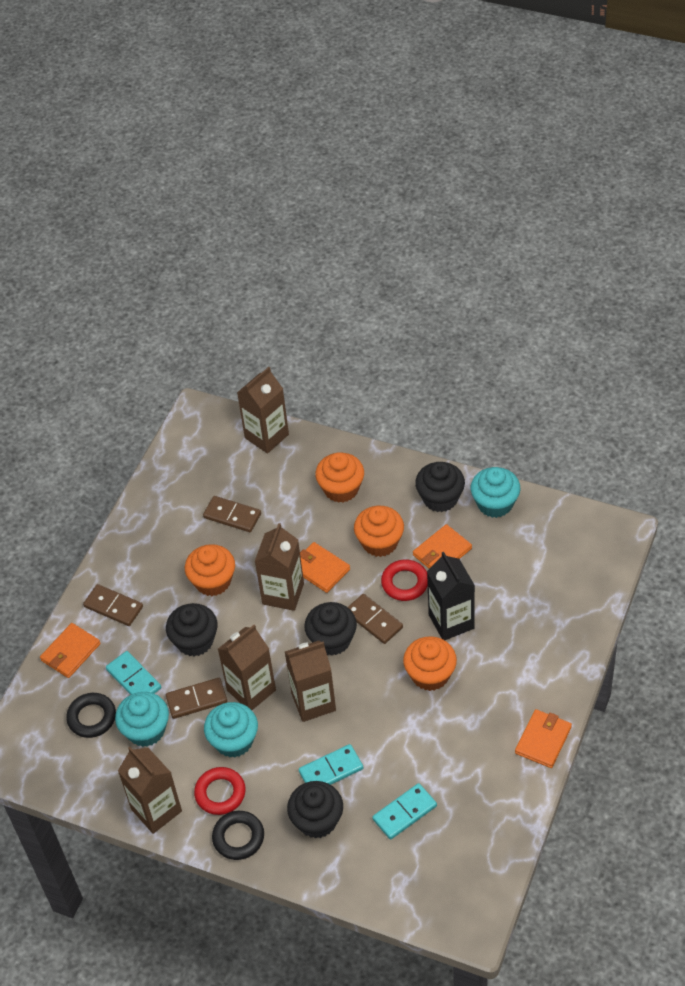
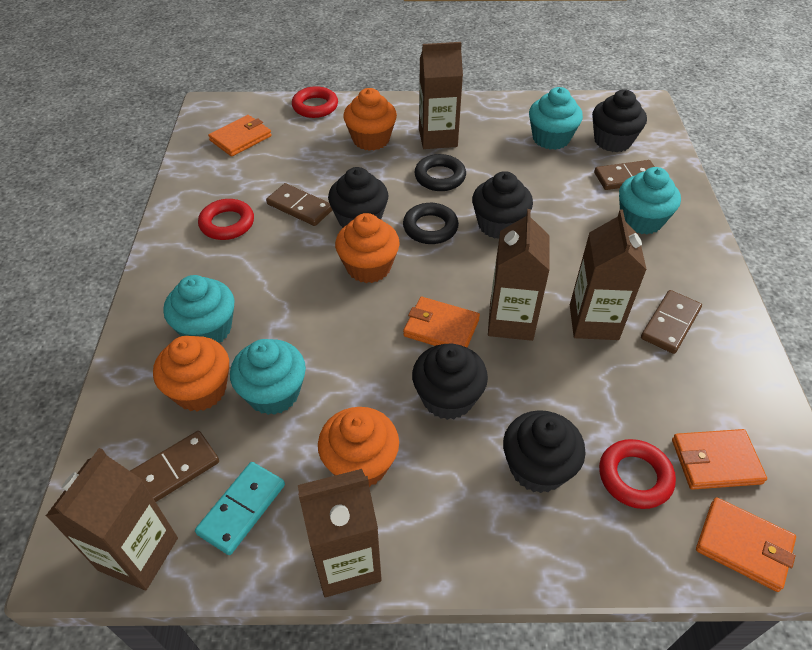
black carton: [427,552,475,640] = 1 -> none = 0
black cupcake: [166,603,218,657] [287,781,343,839] [304,602,357,656] [415,462,465,512] = 4 -> [328,167,388,228] [412,344,488,420] [472,171,533,239] [503,410,586,493] [592,89,647,152] = 5
red ring: [194,767,246,815] [381,560,428,601] = 2 -> [198,199,254,240] [292,86,338,118] [599,439,676,509] = 3
turquoise cupcake: [115,692,169,747] [204,702,258,758] [471,467,520,518] = 3 -> [163,275,234,343] [230,339,306,415] [529,87,583,150] [619,167,681,234] = 4
turquoise domino: [106,651,161,695] [299,744,363,785] [372,783,437,840] = 3 -> [195,462,285,555] = 1

